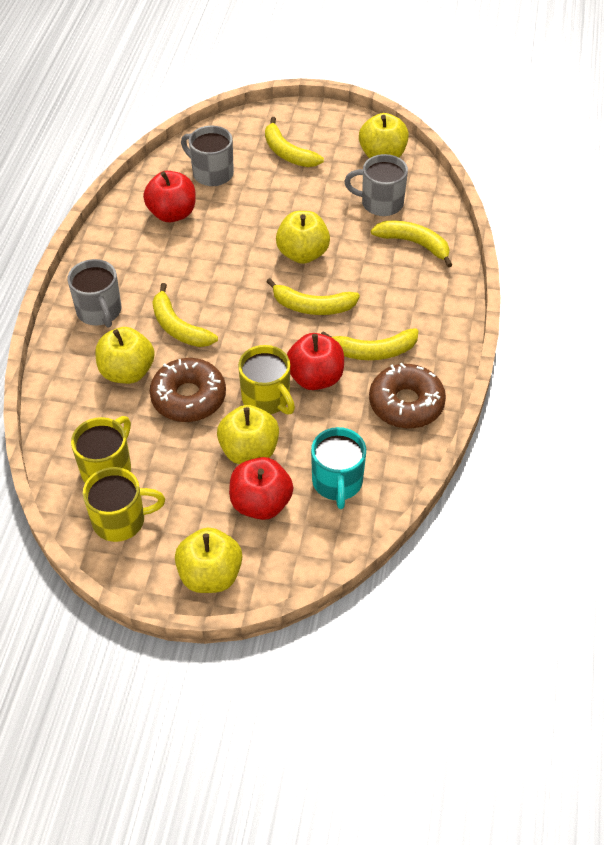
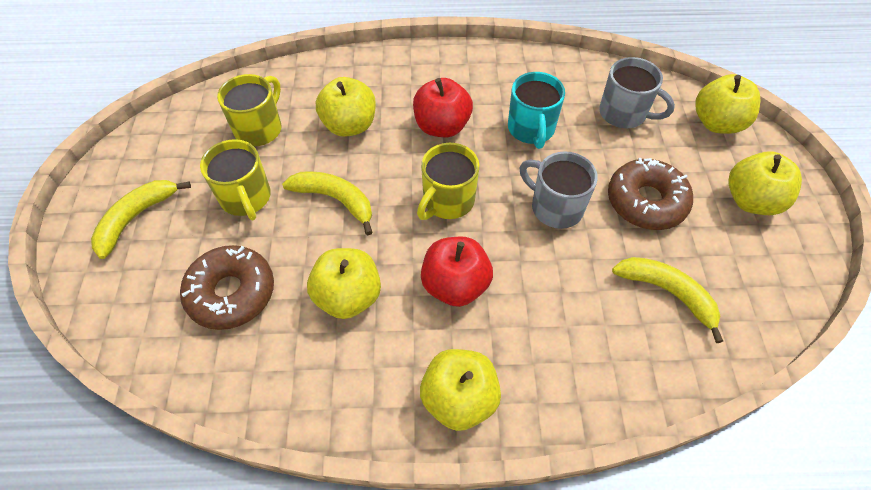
grey mug: [67,259,121,328] [181,126,234,186] [344,154,408,216] = 3 -> [520,151,598,229] [599,57,675,128] = 2
red apple: [143,171,196,222] [229,457,293,520] [287,333,344,390] = 3 -> [413,78,473,137] [421,237,493,307] = 2
yellow banana: [152,283,218,347] [265,117,324,167] [266,278,360,315] [321,328,418,360] [371,221,452,267] = 5 -> [91,180,191,259] [282,171,373,235] [612,257,723,343] = 3

